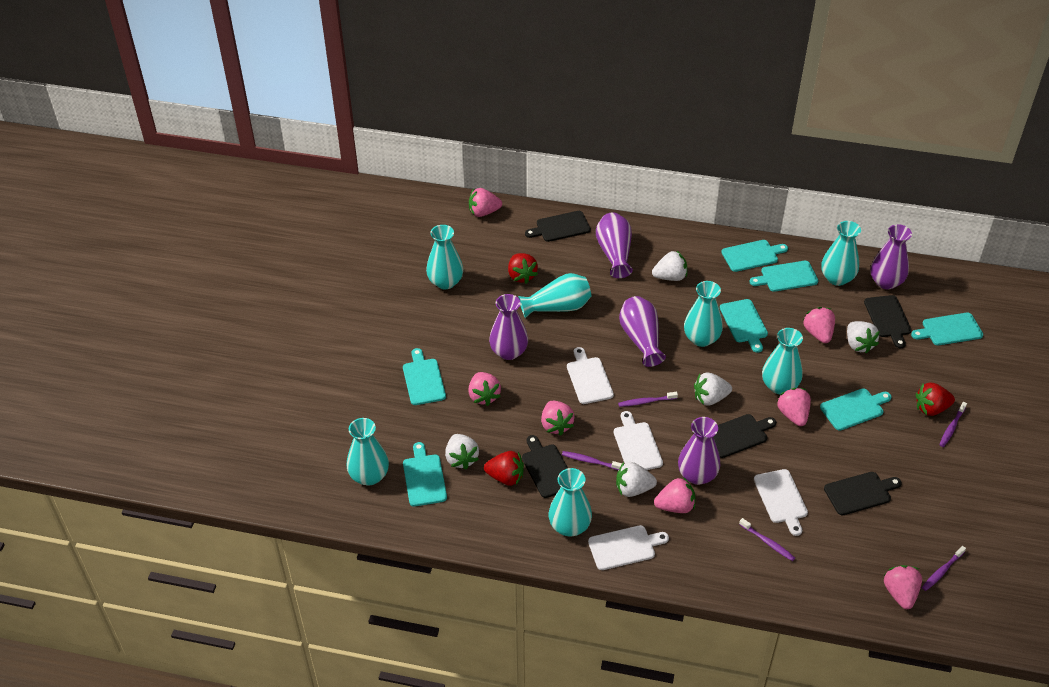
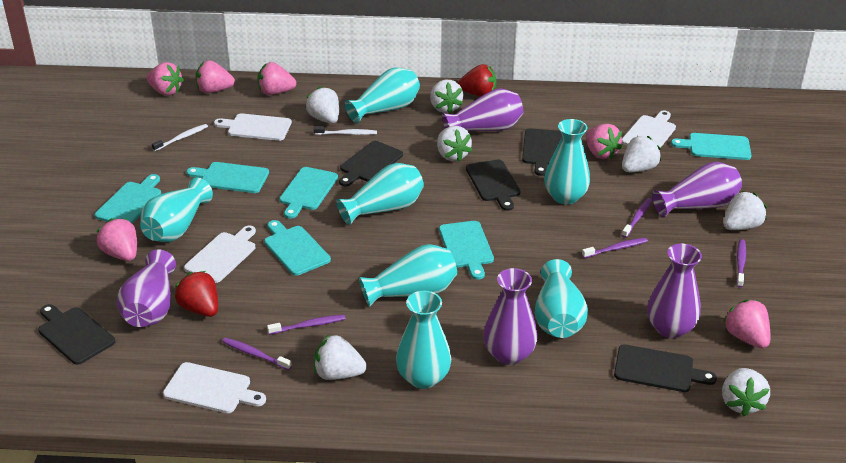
pink strawberry: [468,372,501,406] [469,188,502,217] [541,401,574,435] [654,477,695,513] [777,388,811,426] [803,307,835,343] [884,565,922,609] = 7 -> [96,218,137,261] [147,62,184,95] [195,60,235,93] [257,62,296,95] [586,124,623,160] [723,299,770,348] = 6
red strawberry: [484,451,524,486] [508,253,538,284] [916,383,955,416] = 3 -> [175,271,218,317] [458,64,497,97] = 2
turquoise cutting board: [403,348,446,405] [403,442,447,506] [720,299,768,353] [721,240,788,272] [749,261,818,292] [820,388,892,431] [911,313,983,345] = 7 -> [95,174,161,224] [187,162,269,193] [264,220,331,276] [279,167,338,219] [439,221,494,280] [671,133,752,160] = 6
white strawberry: [445,434,479,470] [616,462,657,497] [652,251,687,281] [694,373,732,406] [847,321,880,354] = 5 -> [306,87,339,123] [314,334,367,380] [430,80,463,114] [437,126,472,162] [622,136,661,172] [722,368,770,416] [724,191,767,230] = 7
white toothbrush: none = 0 -> [152,124,208,151] [314,127,377,135] = 2

